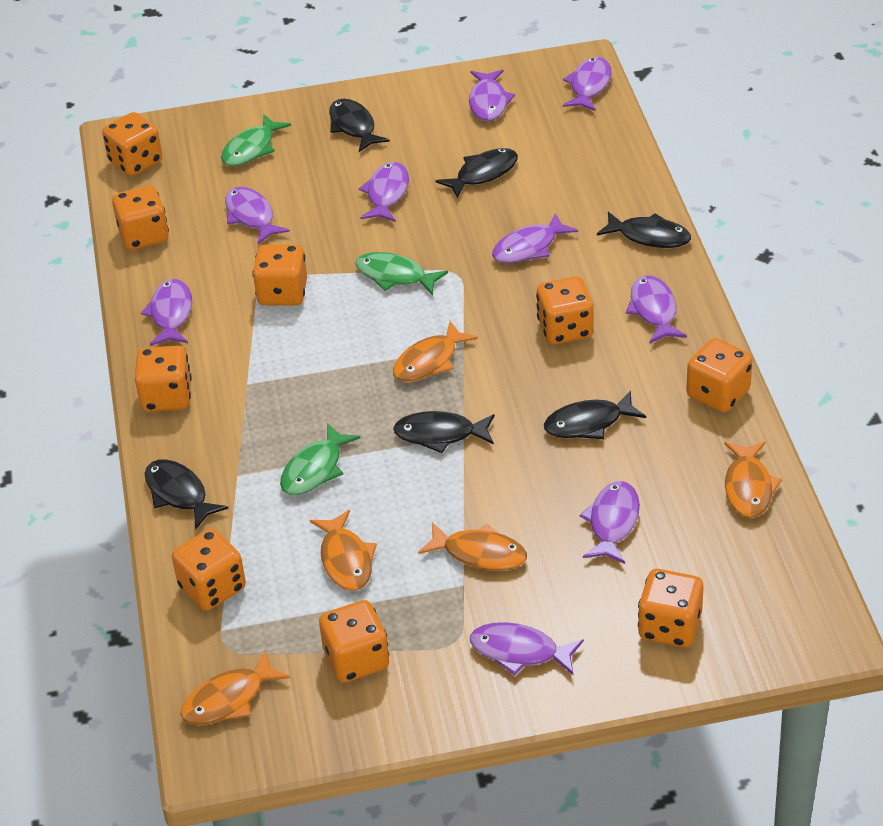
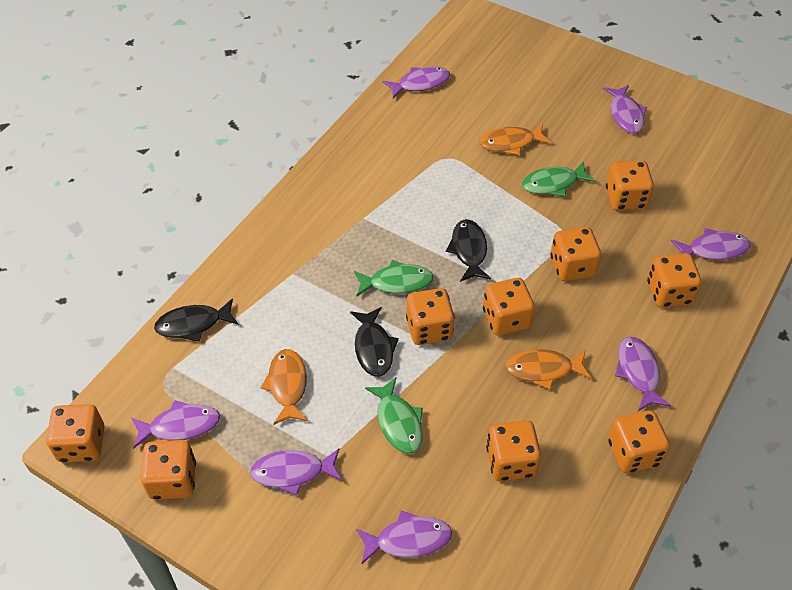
black fish: [144,459,229,529] [329,99,390,152] [393,411,495,453] [436,148,518,199] [544,390,646,439] [597,212,691,248] = 6 -> [154,298,239,342] [350,307,399,377] [446,219,491,282] = 3
orange fish: [180,650,290,725] [310,510,377,591] [393,321,478,382] [418,522,527,570] [724,442,782,518] = 5 -> [260,349,308,425] [479,124,551,156] [505,349,591,390] = 3
purple fish: [141,279,192,346] [225,187,290,244] [359,162,409,222] [469,69,515,121] [470,622,584,675] [492,213,578,263] [563,57,612,111] [580,481,640,564] [626,275,687,344] = 9 -> [131,400,220,449] [250,448,342,496] [356,511,452,565] [383,66,450,98] [603,85,647,134] [615,337,671,411] [671,228,751,260] = 7

